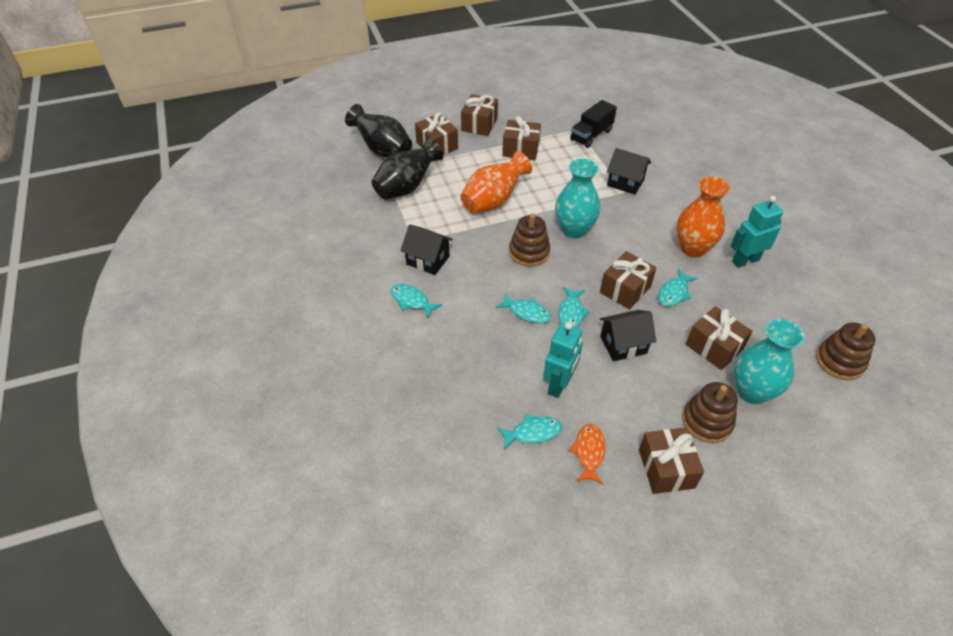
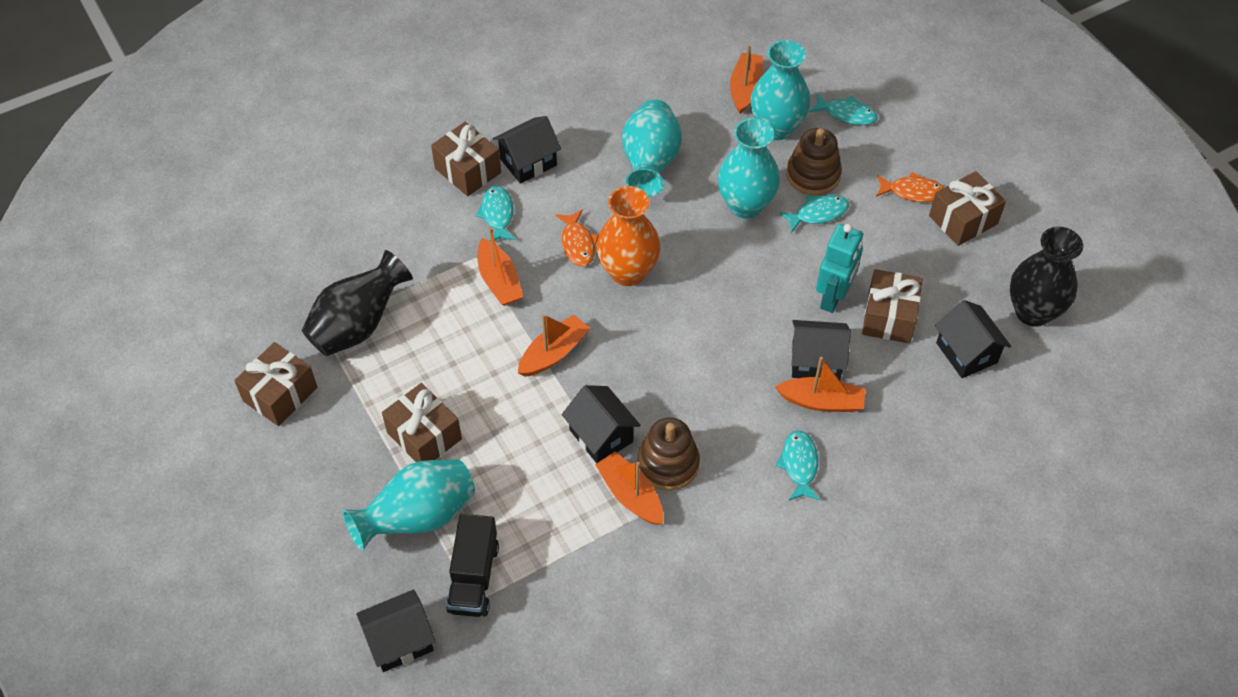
black house: [400,224,453,275] [600,310,656,361] [607,148,651,195] = 3 -> [356,589,436,672] [493,116,561,184] [562,385,641,463] [791,320,851,380] [935,300,1011,378] = 5
brown gift: [415,112,458,155] [461,94,498,136] [502,116,541,160] [600,251,657,310] [639,427,704,494] [686,306,753,370] = 6 -> [234,342,318,426] [382,383,462,462] [431,122,501,196] [862,269,923,343] [929,171,1006,246] = 5
brown stacking toy: [509,213,550,267] [682,382,738,443] [816,323,875,380] = 3 -> [638,418,700,491] [786,128,842,196] = 2
orange boat: none = 0 -> [478,227,523,306] [518,314,590,377] [595,451,664,525] [730,45,763,114] [775,357,866,412] = 5
orange fish: [569,424,605,484] = 1 -> [555,209,599,266] [876,172,944,202] = 2
orange vase: [460,151,532,214] [677,177,730,257] = 2 -> [596,186,660,286] = 1
turquoise fish: [391,284,442,319] [495,293,551,323] [497,414,562,450] [558,287,590,328] [658,269,697,306] = 5 -> [476,186,516,241] [776,430,820,500] [779,195,849,233] [809,93,877,125] = 4
turquoise robot: [543,322,583,398] [731,196,783,268] = 2 -> [816,224,863,313] = 1
turquoise vase: [555,159,600,239] [734,319,804,404] = 2 -> [343,459,475,550] [622,99,682,197] [718,118,780,218] [751,40,810,140] = 4

